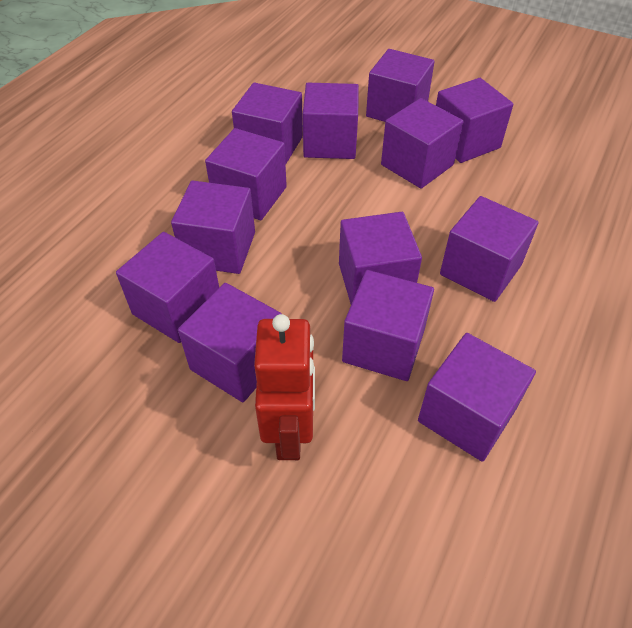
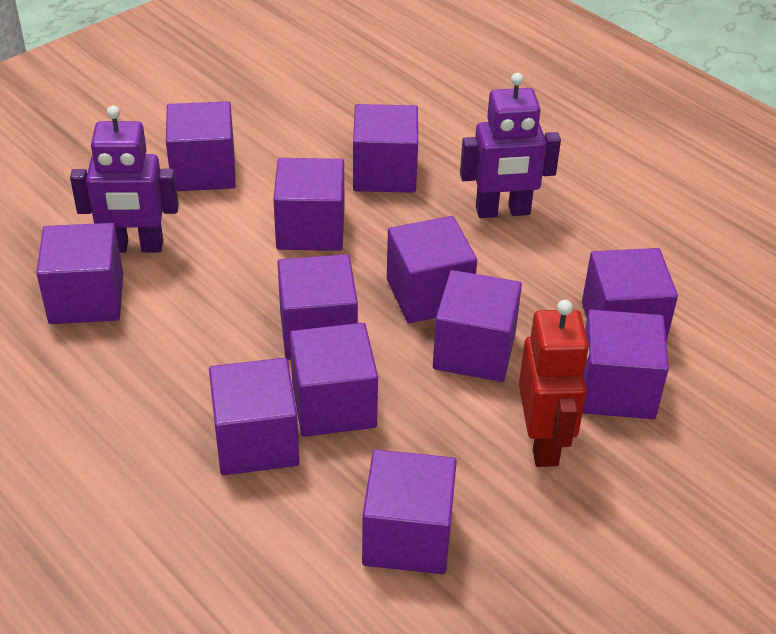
purple cube: [116,232,219,343] [171,180,255,274] [178,283,282,402] [205,128,287,220] [232,82,303,164] [303,83,359,159] [339,212,422,304] [342,270,434,381] [366,49,435,122] [381,98,464,189] [418,333,536,462] [436,78,514,163] [440,196,538,302] = 13 -> [36,223,123,324] [166,101,236,191] [209,358,299,475] [273,158,344,251] [277,254,358,360] [290,323,378,437] [353,104,418,193] [362,450,457,574] [387,216,477,323] [433,270,522,382] [582,248,678,342] [583,309,669,419] = 12
purple robot: none = 0 -> [70,105,179,253] [460,73,561,218] = 2

